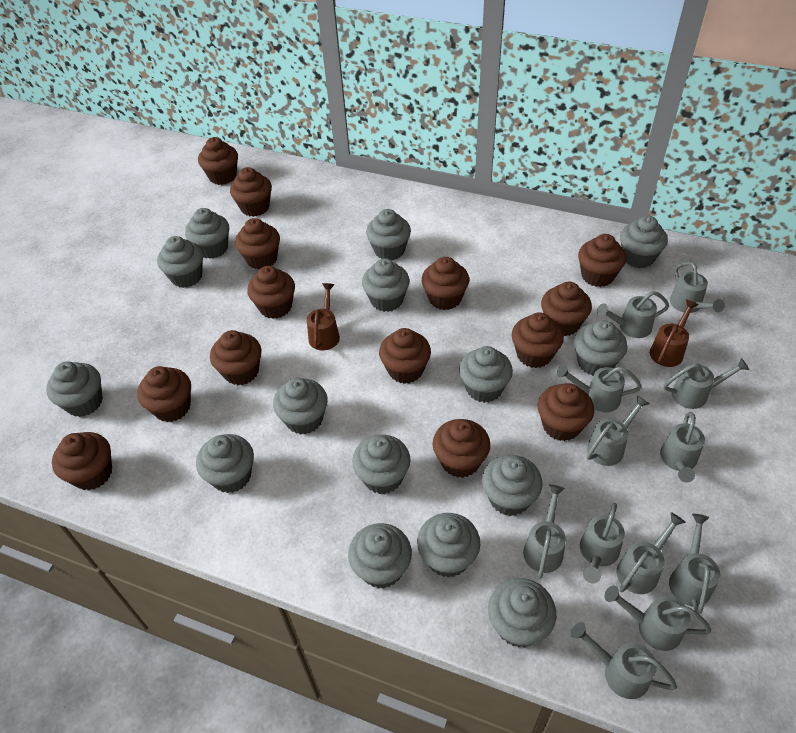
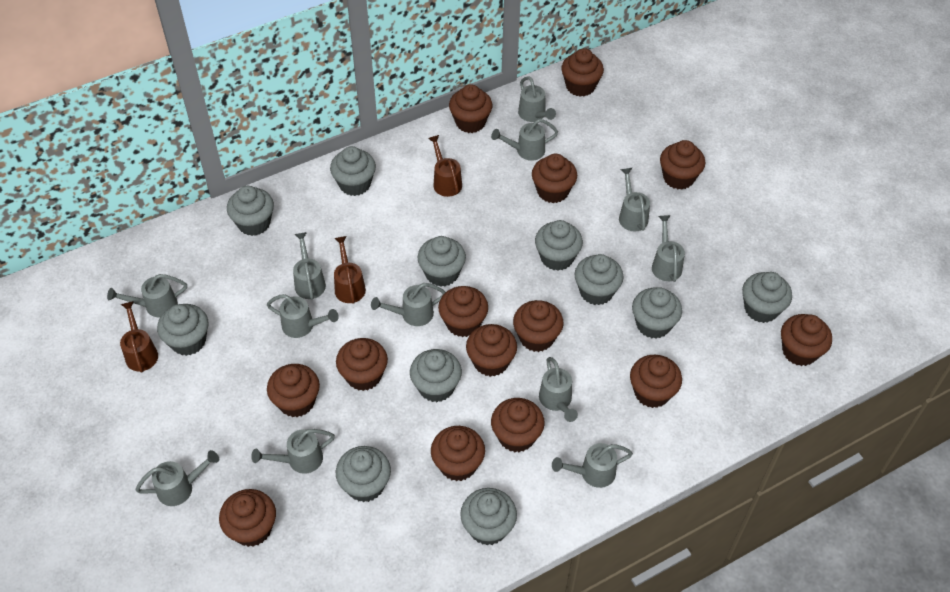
brown watering can: [307,283,340,350] [650,299,699,367] = 2 -> [120,301,158,373] [334,236,366,304] [428,135,462,197] = 3
grey cupcake: [46,361,103,417] [157,236,203,288] [185,208,229,259] [196,434,254,493] [273,378,328,434] [348,523,412,589] [352,435,411,494] [362,258,409,312] [366,209,411,260] [417,513,480,578] [459,346,513,403] [482,455,542,516] [488,578,556,647] [574,320,627,376] [620,215,668,268] = 15 -> [157,304,208,356] [227,186,274,236] [330,146,376,196] [336,446,391,502] [410,349,462,402] [418,236,466,287] [460,488,517,546] [535,220,583,271] [575,254,624,305] [632,287,682,339] [742,272,792,323] = 11

